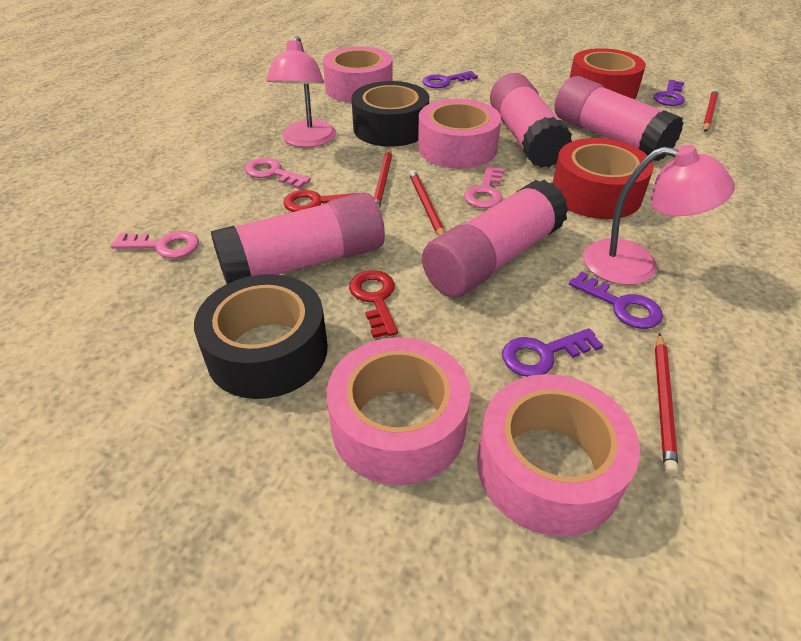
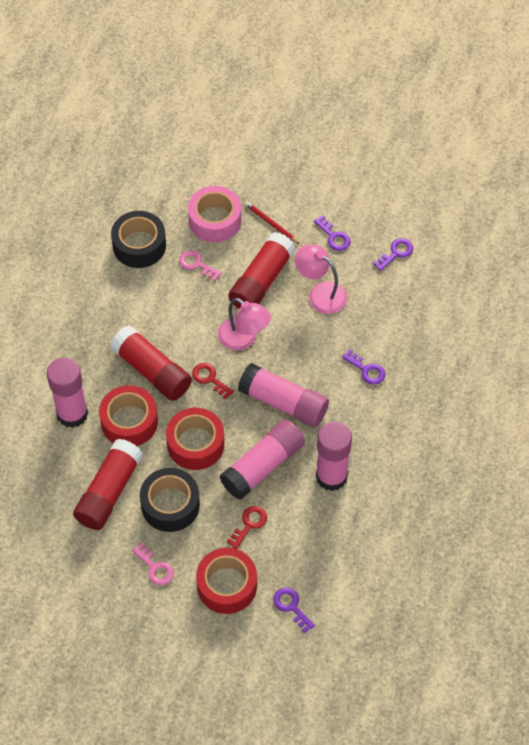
pink key: [111,231,199,258] [245,158,311,189] [464,166,505,208] = 3 -> [132,543,174,585] [179,250,222,281] = 2
pink tape: [323,46,393,103] [327,337,470,485] [418,99,501,169] [477,374,640,537] = 4 -> [188,186,242,243] = 1
red glue stick: none = 0 -> [73,439,143,530] [110,325,192,401] [228,232,296,309] = 3
red pencil: [374,148,392,209] [409,170,445,236] [655,333,678,474] [703,89,719,132] = 4 -> [245,202,300,244] = 1
red tape: [553,138,654,219] [570,48,646,100] = 2 -> [99,385,158,446] [166,408,225,470] [196,548,257,614] = 3

